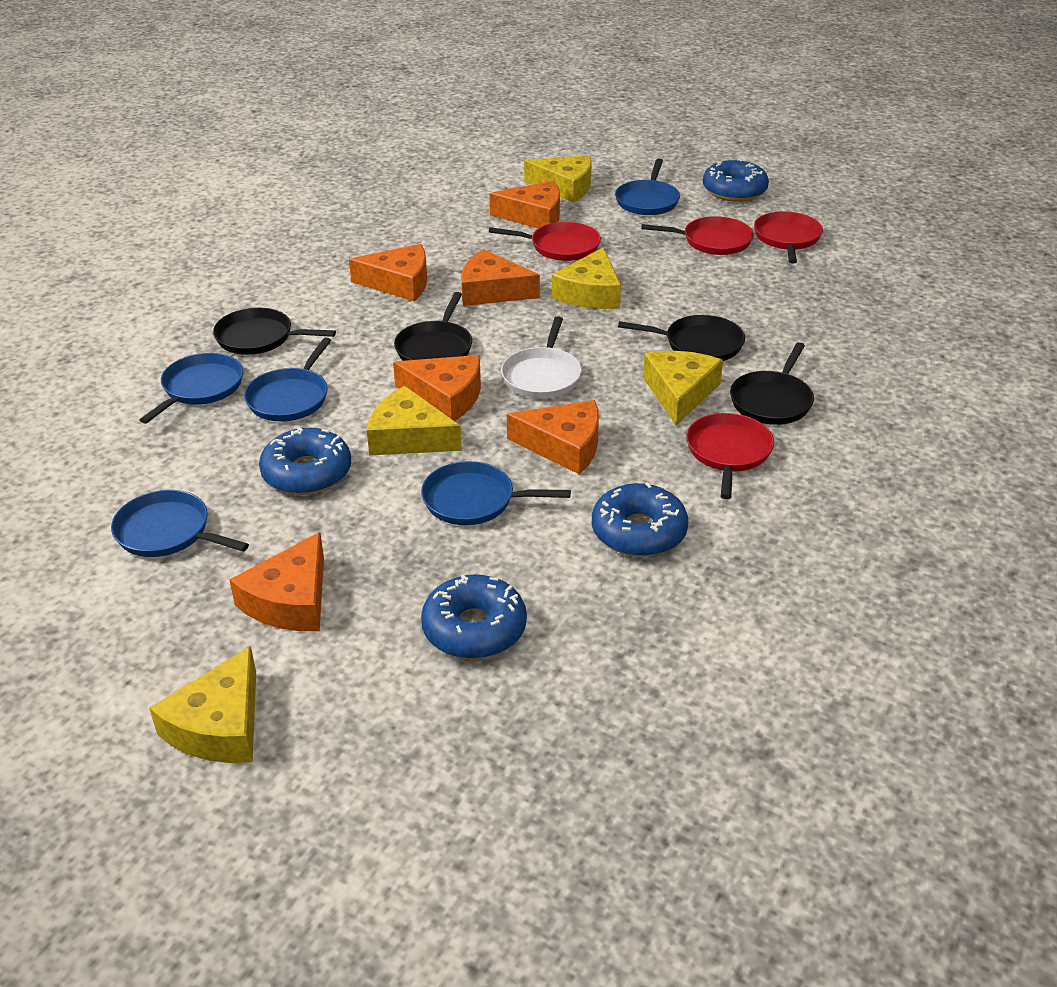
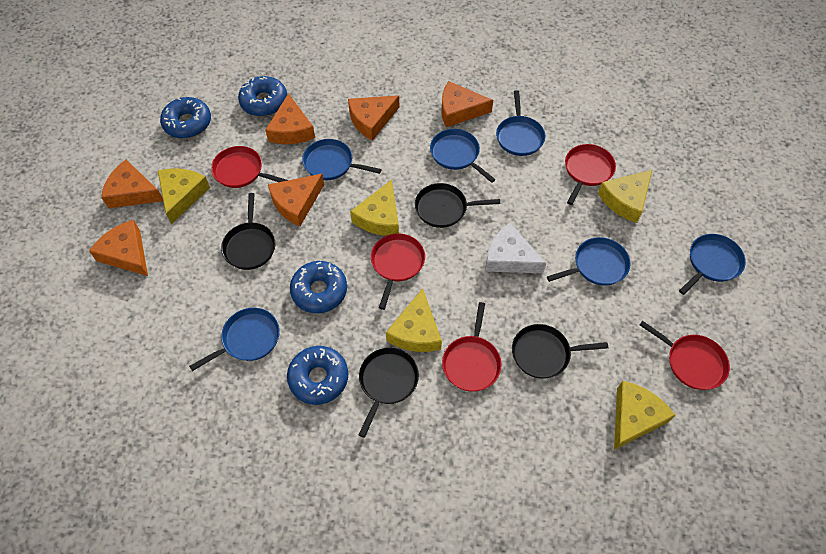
blue pan: [111,490,249,557] [140,353,243,424] [244,338,331,422] [421,461,571,525] [615,159,680,215] = 5 -> [189,308,280,371] [302,139,381,180] [430,129,496,183] [496,90,545,156] [547,237,631,286] [679,234,746,295] = 6
red pan: [489,222,601,261] [641,216,754,255] [686,413,774,499] [754,211,823,263] = 4 -> [211,146,288,188] [371,234,425,310] [442,302,502,391] [565,144,616,205] [640,321,730,390] = 5
white cheese: none = 0 -> [485,223,546,273] = 1
white pan: [501,316,582,399] = 1 -> none = 0

